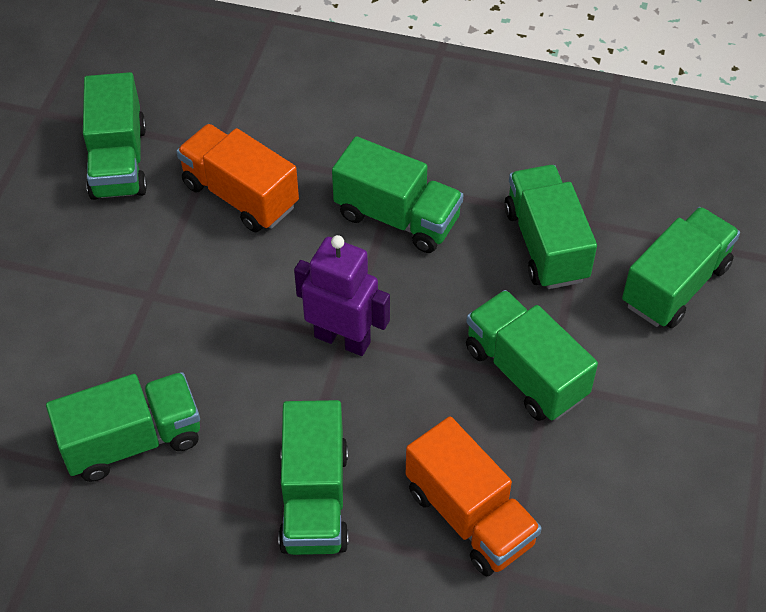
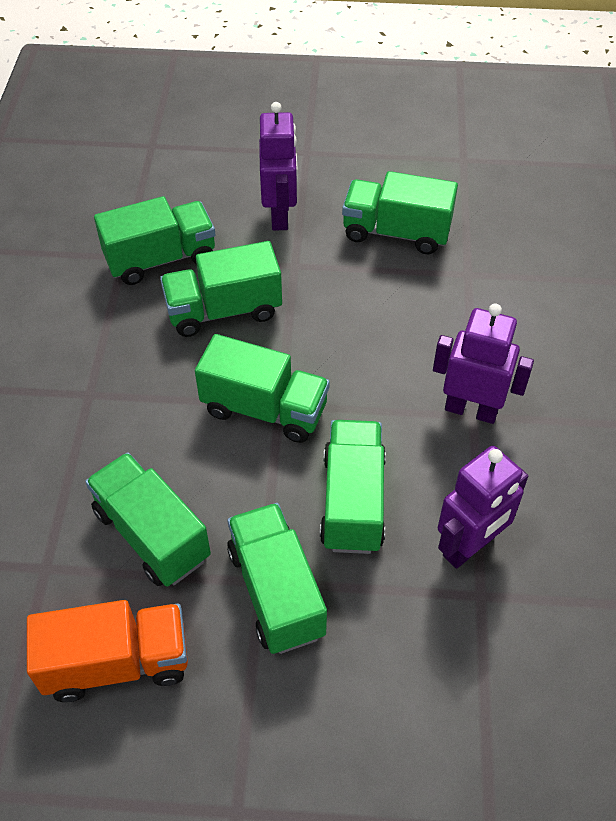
orange truck: [176,124,299,232] [406,416,542,576] = 2 -> [27,600,188,702] = 1
purple robot: [294,235,390,356] = 1 -> [259,102,298,231] [433,303,534,424] [438,446,528,569] = 3

